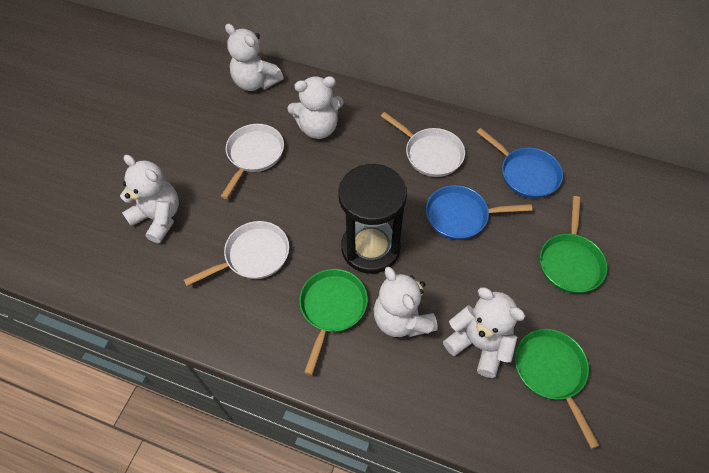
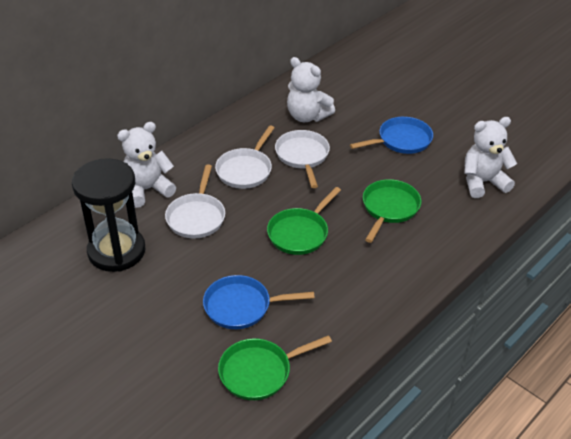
white teddy bear: [120,155,179,244] [225,24,283,91] [288,76,343,139] [373,267,438,337] [443,287,525,378] = 5 -> [117,122,176,208] [287,57,335,122] [464,117,517,198] = 3

